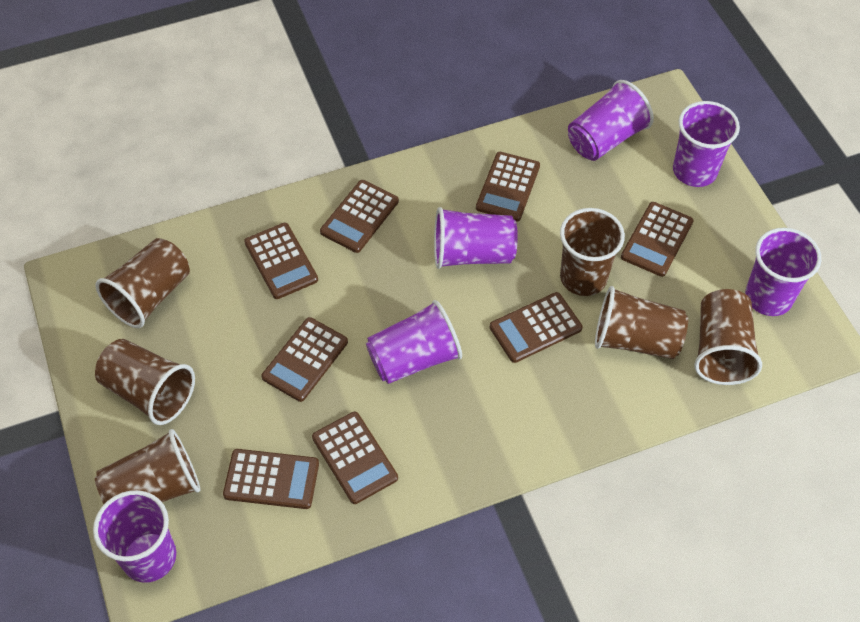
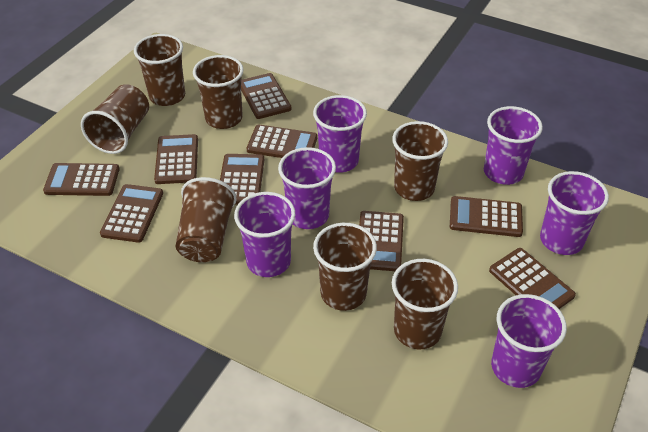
brown calculator: [223,449,319,509] [244,223,318,299] [261,317,348,402] [312,411,398,504] [320,180,399,253] [476,152,540,222] [490,292,583,363] [621,202,694,277] = 8 -> [43,163,120,196] [100,184,163,243] [154,134,198,184] [220,154,264,205] [241,73,291,119] [247,125,318,158] [359,211,404,271] [450,196,523,237] [489,248,576,309] = 9
brown cup: [95,339,195,425] [95,429,200,504] [96,238,190,328] [560,208,625,296] [595,286,688,359] [694,289,762,385] = 6 -> [81,84,149,154] [134,34,185,106] [176,177,237,262] [193,55,244,129] [313,223,377,311] [392,121,448,201] [392,259,458,349] = 7

